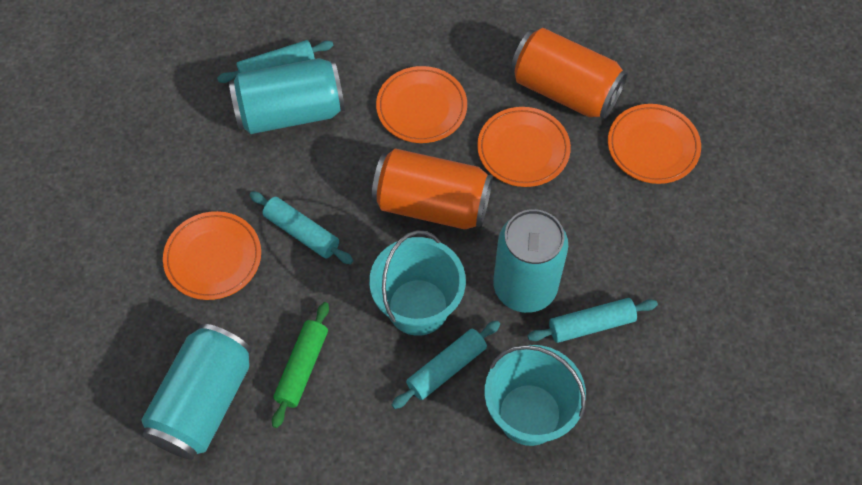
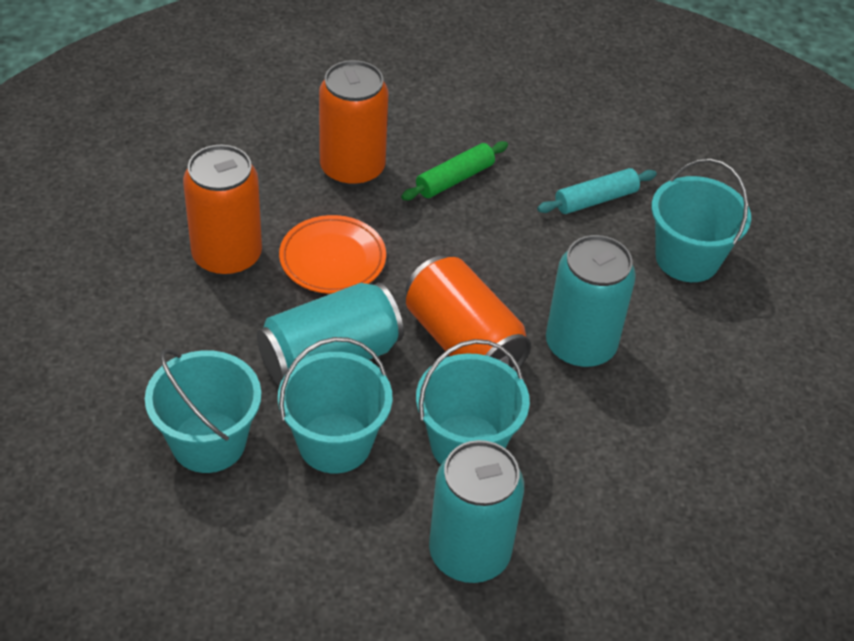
orange can: [372,148,493,230] [510,28,628,119] = 2 -> [183,145,262,276] [319,60,388,187] [406,256,531,371] = 3
orange plate: [163,211,261,300] [376,66,467,143] [477,107,571,187] [608,104,701,184] = 4 -> [279,215,386,294] = 1
turquoise bucket: [369,230,466,336] [485,345,586,446] = 2 -> [145,349,261,473] [278,337,392,473] [416,339,530,464] [651,158,751,282] = 4
turquoise rolling pin: [217,40,333,83] [250,191,353,264] [392,321,500,409] [528,298,658,343] = 4 -> [537,168,657,214] = 1

